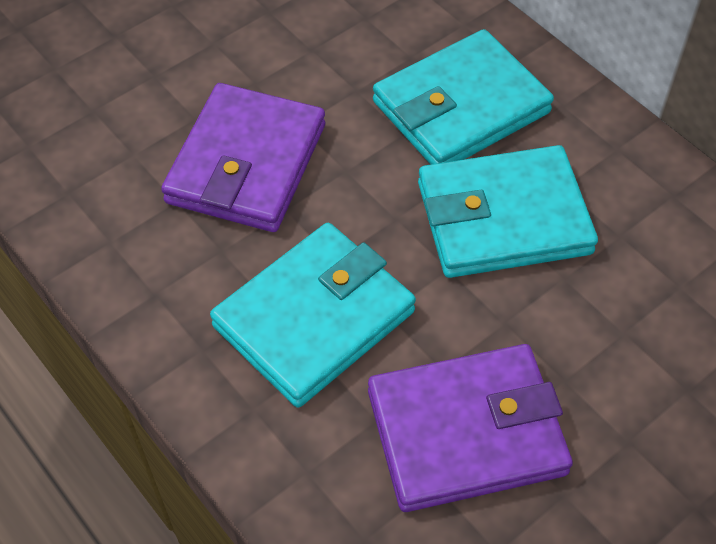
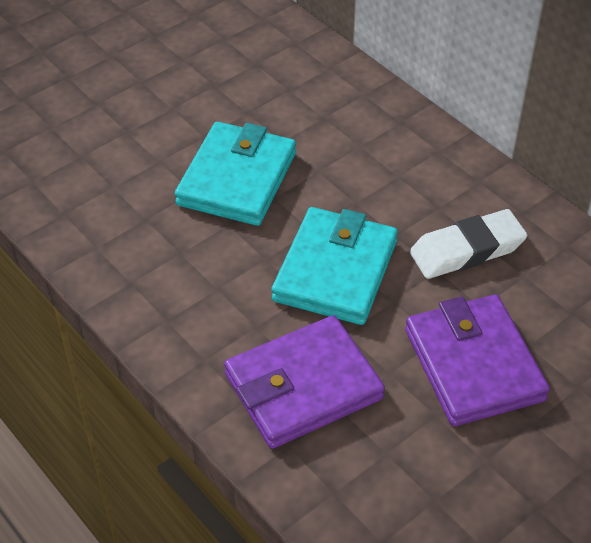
turquoise wallet: [210,223,416,408] [373,29,554,165] [418,145,598,278] = 3 -> [175,122,296,226] [271,207,398,325] = 2
white eraser: none = 0 -> [410,209,527,279] = 1

